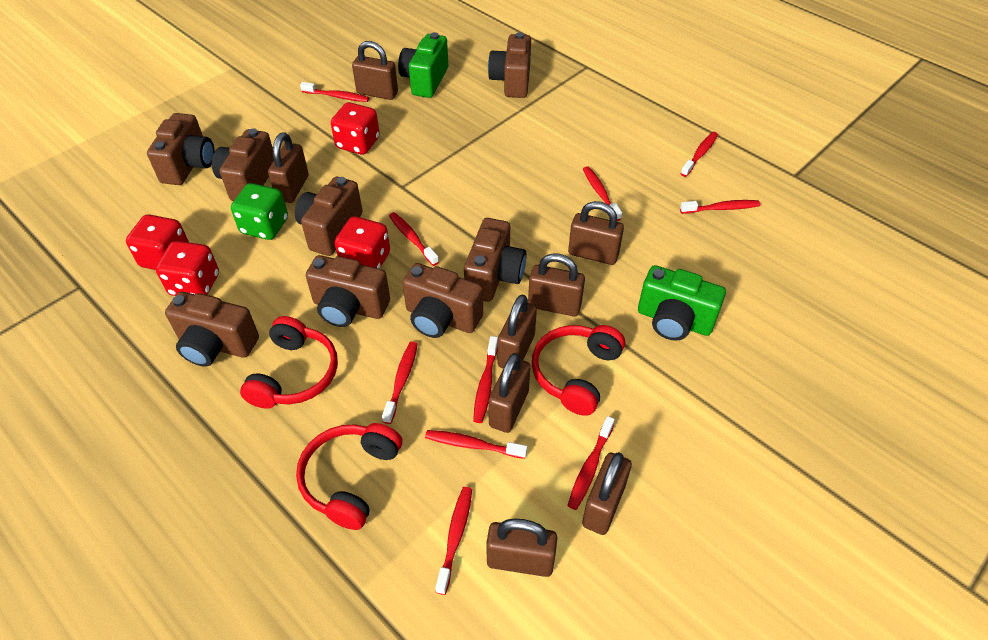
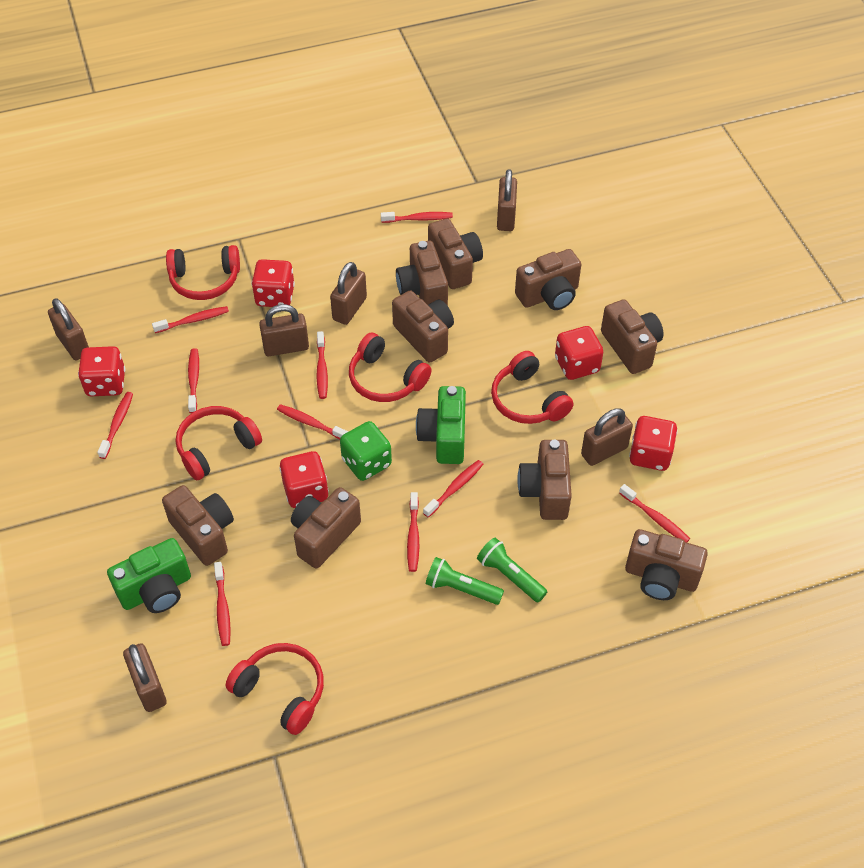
brown camera: [147,113,215,185] [165,292,259,367] [212,128,274,201] [295,177,362,256] [306,255,390,327] [402,263,483,338] [464,218,527,302] [488,32,531,98] = 8 -> [162,485,234,566] [291,487,361,569] [392,290,454,363] [396,241,448,306] [428,218,483,289] [515,249,581,310] [517,440,572,520] [601,299,664,374] [625,529,708,600] = 9
brown padlock: [268,132,309,203] [352,41,398,100] [486,519,557,577] [488,353,531,433] [497,294,537,368] [528,253,585,317] [568,201,624,265] [582,452,632,535] = 8 -> [48,298,89,360] [123,643,167,712] [259,304,309,356] [330,262,367,325] [497,169,517,231] [581,408,633,466] = 6
green flashlight: none = 0 -> [426,557,504,605] [477,538,547,603] = 2
red dice: [126,214,189,270] [156,241,219,296] [331,102,380,155] [335,216,390,269] = 4 -> [78,346,126,396] [251,259,295,307] [279,451,329,508] [555,326,603,380] [629,416,678,471] = 5
red headphones: [240,316,338,409] [296,423,402,530] [532,325,625,416] = 3 -> [166,245,240,300] [176,406,262,480] [226,643,324,735] [349,332,432,402] [491,351,574,424] = 5

